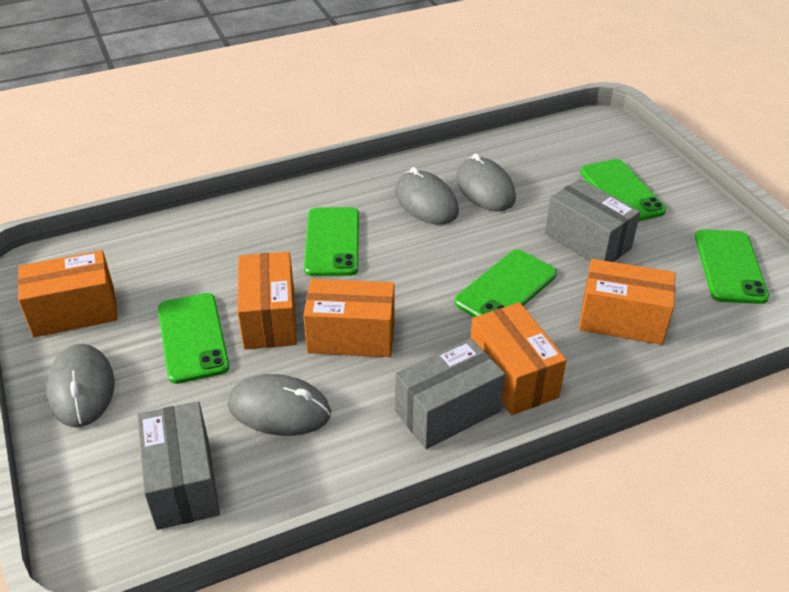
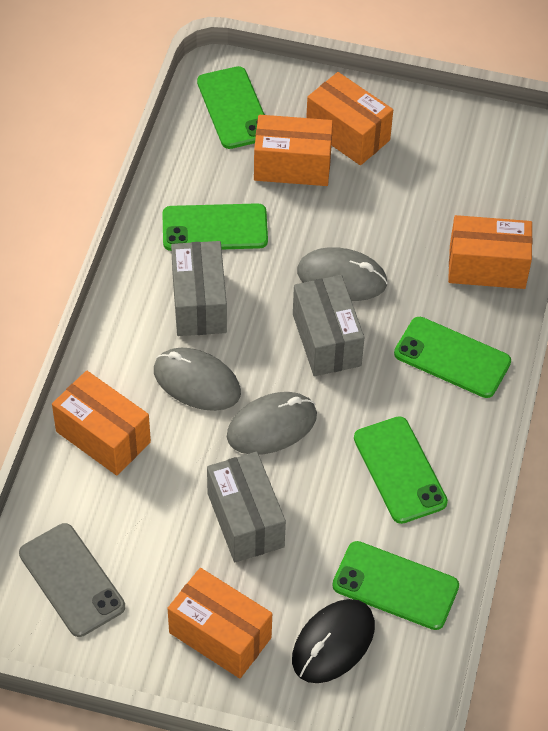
black mouse: none = 0 -> [292,599,375,683] = 1
grey mouse: [46,344,115,427] [227,374,331,436] [395,167,459,224] [456,153,516,212] = 4 -> [154,348,241,411] [227,392,317,455] [297,247,388,301] = 3
grey phone: none = 0 -> [19,523,125,637] = 1

